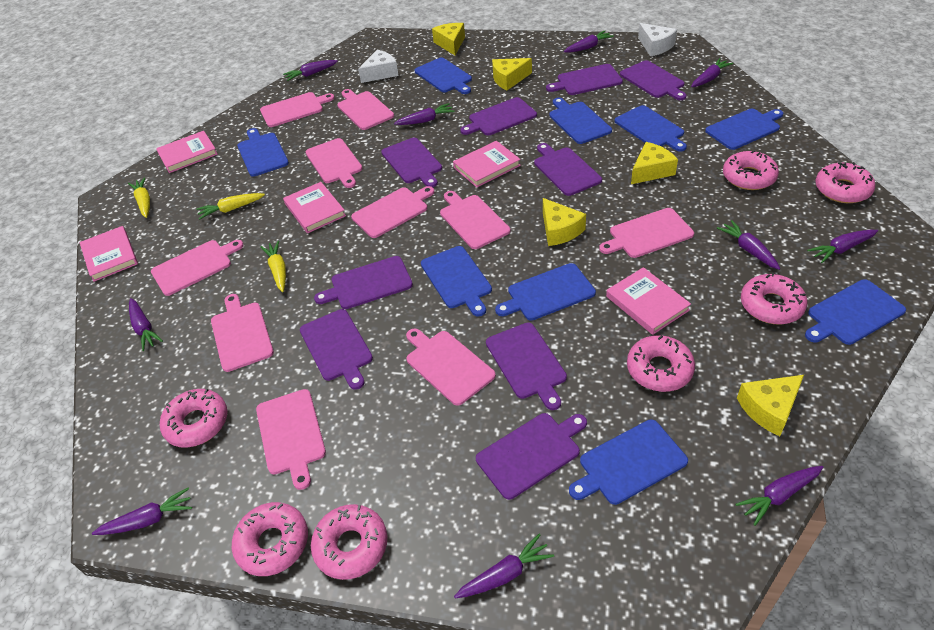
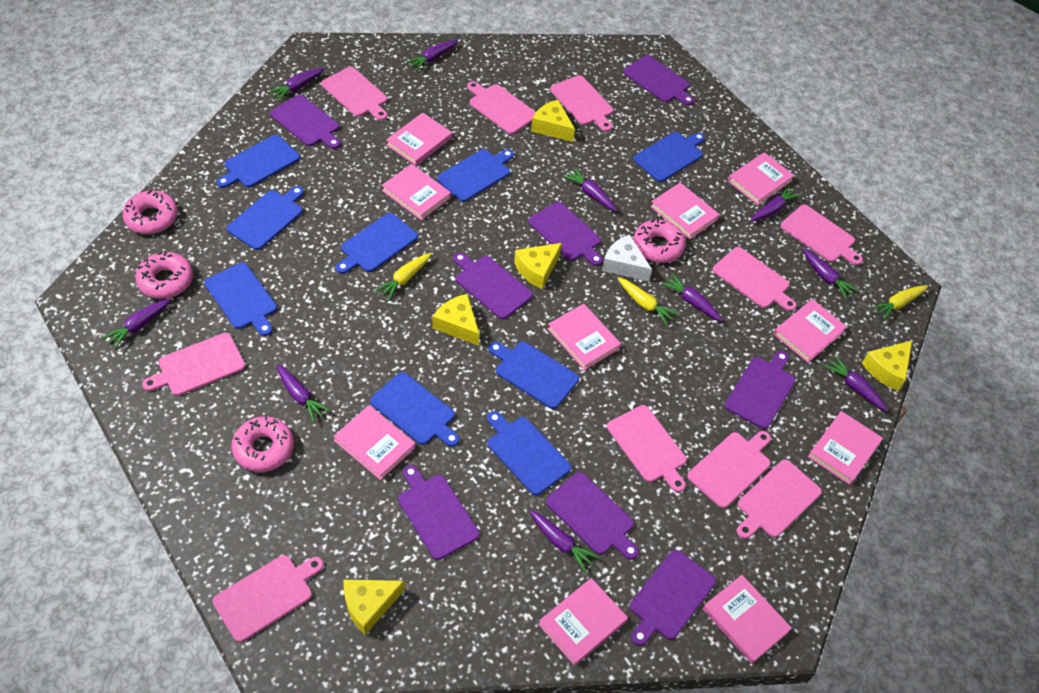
pink book: [80,226,138,282] [156,131,218,173] [283,182,346,233] [453,141,521,187] [606,267,691,335] = 5 -> [333,405,416,480] [382,164,451,220] [386,113,452,166] [538,578,628,666] [548,304,621,370] [650,183,720,239] [703,575,792,663] [728,152,795,205] [774,299,847,363] [808,411,883,485] = 10
pink donut: [160,389,227,448] [232,502,308,576] [311,504,387,580] [627,335,695,392] [723,150,779,190] [741,272,808,324] [815,162,876,203] = 7 -> [122,190,178,234] [135,252,193,299] [231,416,294,472] [633,219,686,263] = 4
purple cutting board: [300,309,373,390] [314,256,413,309] [381,138,442,187] [460,97,537,136] [476,413,587,500] [486,323,567,410] [534,143,602,196] [546,64,623,95] [620,60,686,100] = 9 -> [270,95,340,149] [398,465,480,560] [453,253,533,319] [529,202,603,266] [546,472,639,560] [623,55,694,106] [630,550,716,646] [725,351,795,429] = 8
white cheese: [358,50,399,83] [638,23,677,56] = 2 -> [602,234,652,281] = 1

